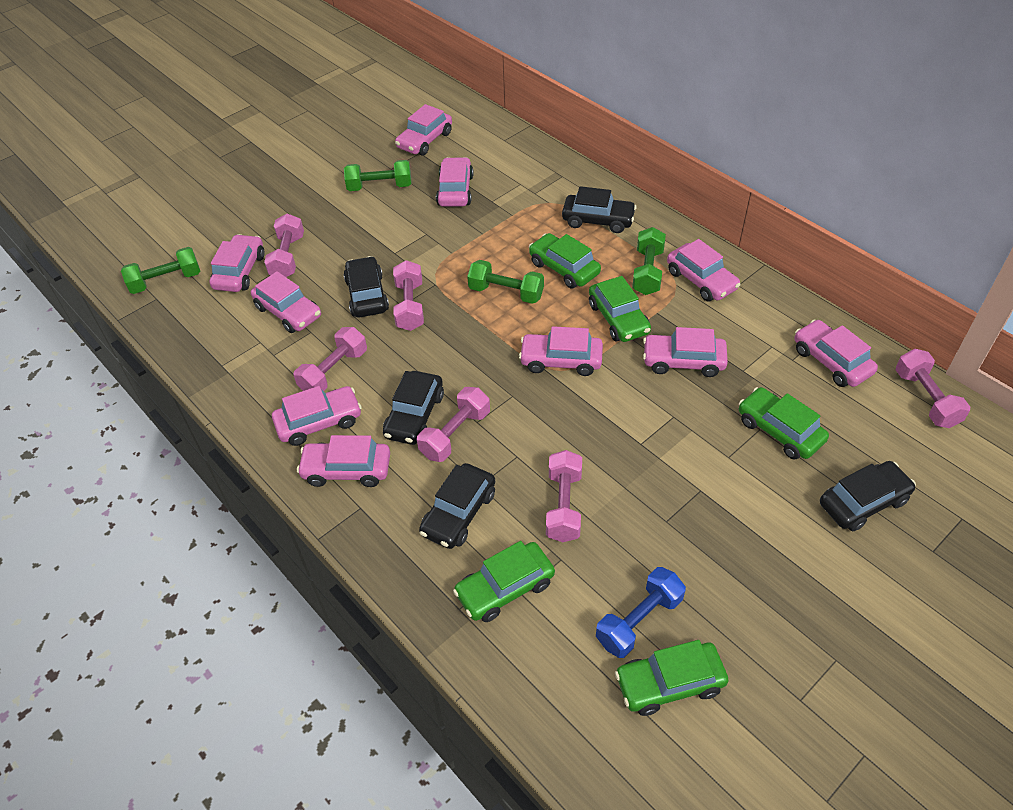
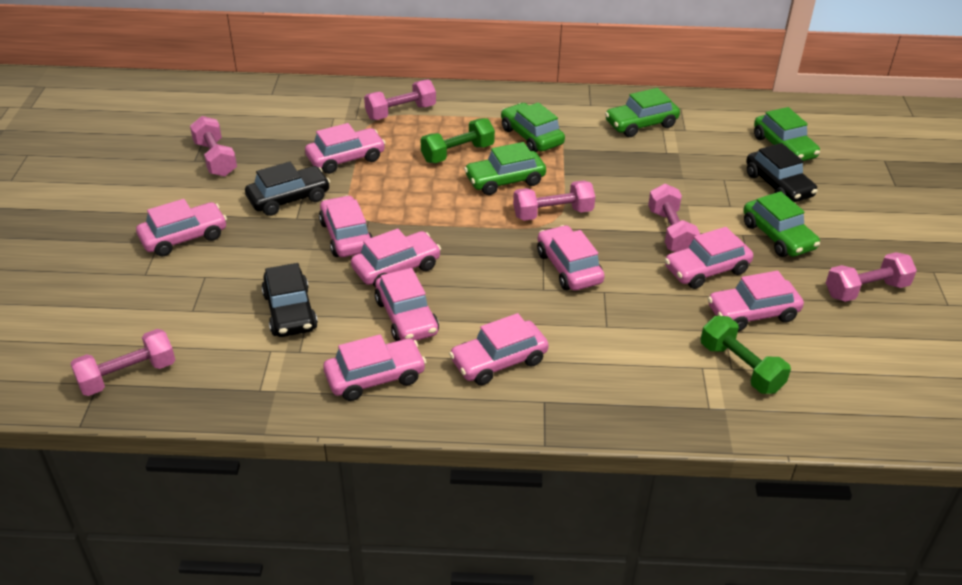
black car: [344,256,389,317] [383,371,444,445] [419,463,495,549] [562,186,637,233] [820,461,916,532] = 5 -> [245,162,330,216] [262,263,318,337] [746,143,818,202] = 3
blue dumbbell: [596,567,686,658] = 1 -> none = 0
green dumbbell: [121,247,200,294] [344,160,412,191] [467,260,544,304] [632,227,666,295] = 4 -> [421,118,495,163] [700,316,791,394] = 2

